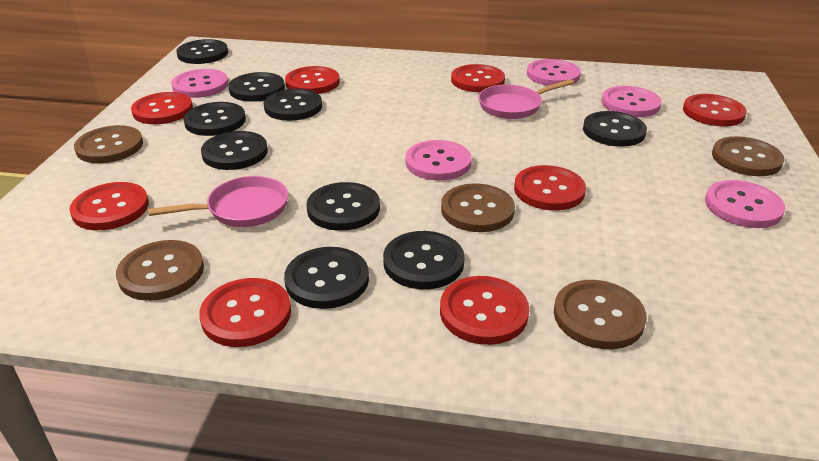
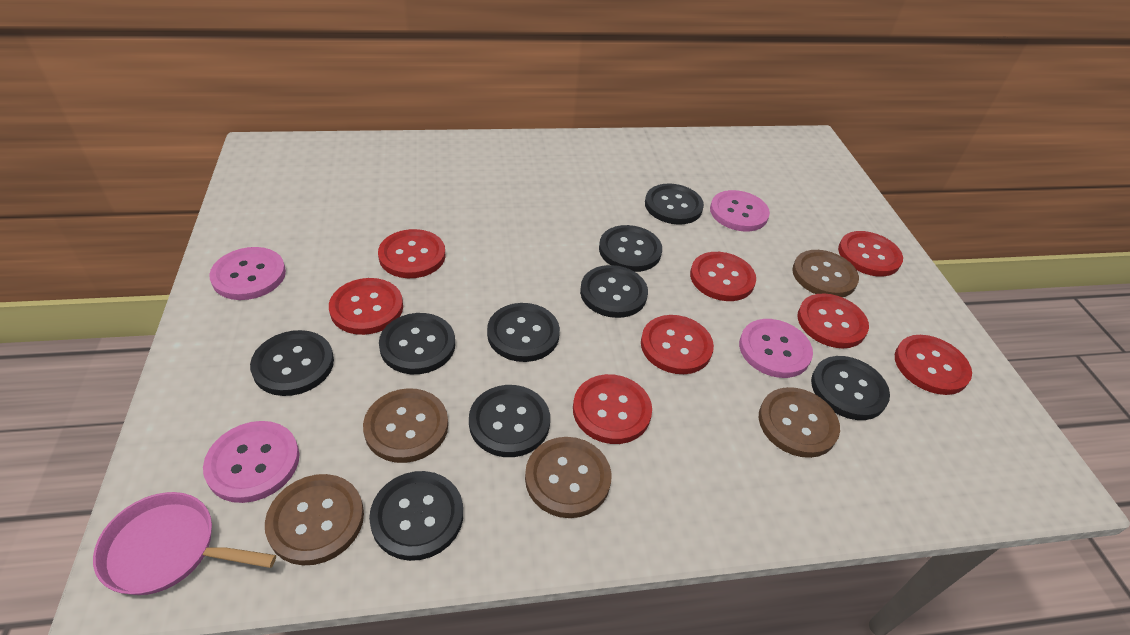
pink button: [171,69,228,98] [406,140,472,181] [527,59,581,86] [601,86,662,117] [705,180,786,228] = 5 -> [203,421,299,503] [209,247,286,300] [710,190,770,231] [739,319,813,378] = 4
pink pan: [148,176,288,227] [479,79,574,119] = 2 -> [93,492,276,595] = 1

